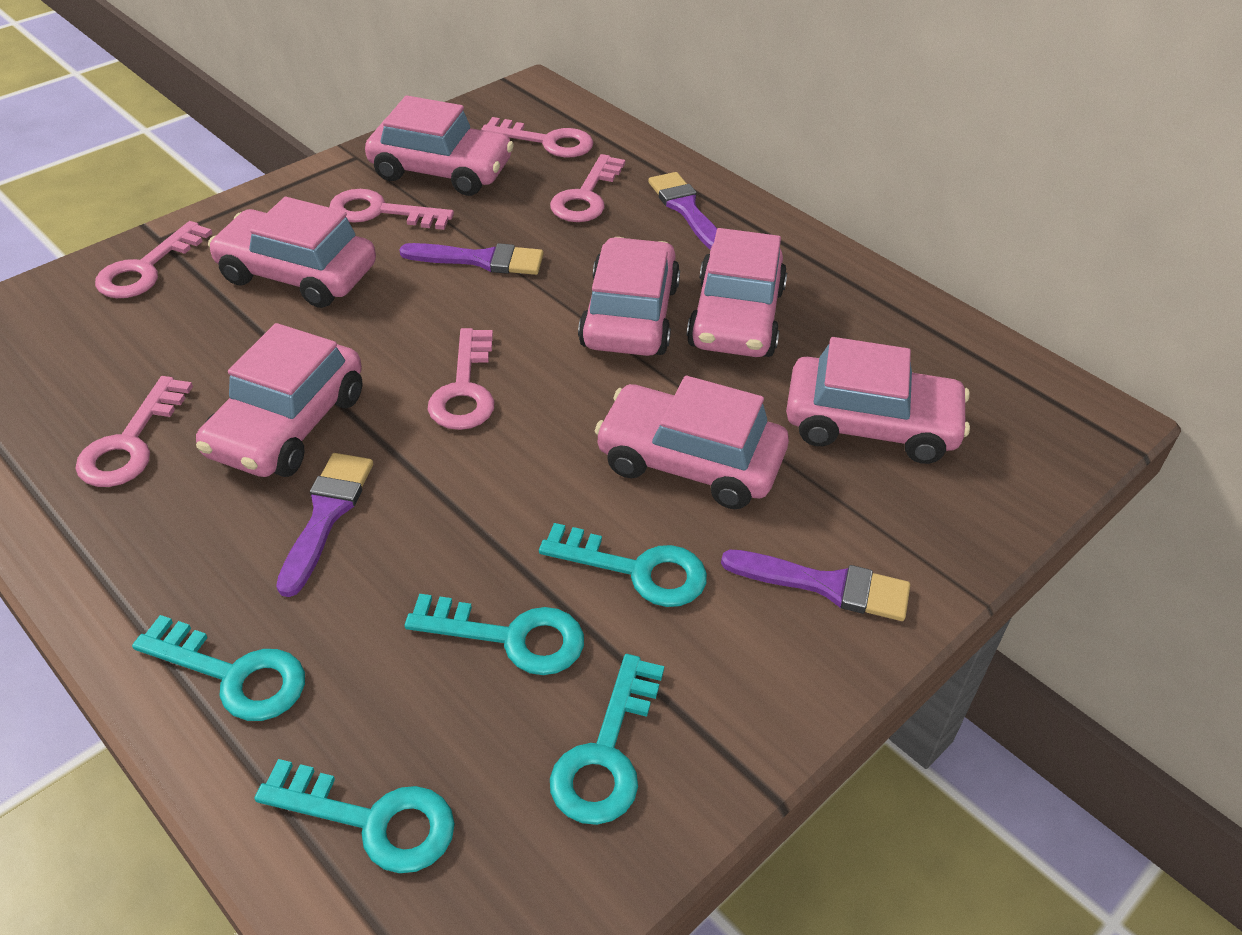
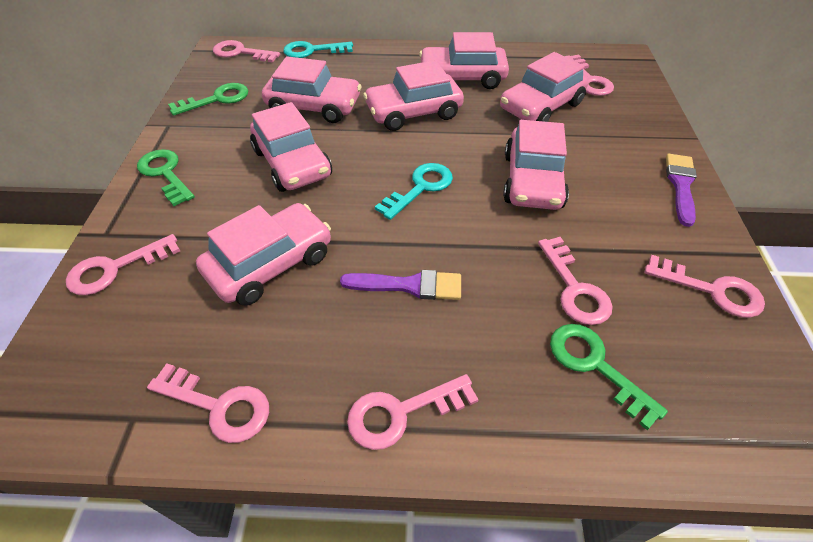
green key: none = 0 -> [137,149,195,206] [168,83,248,116] [550,324,668,430] = 3
pink key: [75,376,193,487] [95,221,212,298] [329,189,454,230] [427,328,494,430] [481,117,593,157] [550,154,625,222] = 6 -> [66,234,180,295] [147,363,269,443] [213,40,280,62] [347,374,479,450] [538,237,613,325] [565,55,614,96] [645,255,765,318] = 7
purple brush: [276,453,373,597] [400,243,543,275] [648,172,717,250] [721,550,910,621] = 4 -> [340,270,461,300] [666,154,697,227] = 2
turquoise key: [132,615,305,721] [254,759,455,873] [404,594,584,675] [539,523,707,607] [550,654,664,825] = 5 -> [283,41,353,58] [375,163,453,220] = 2

